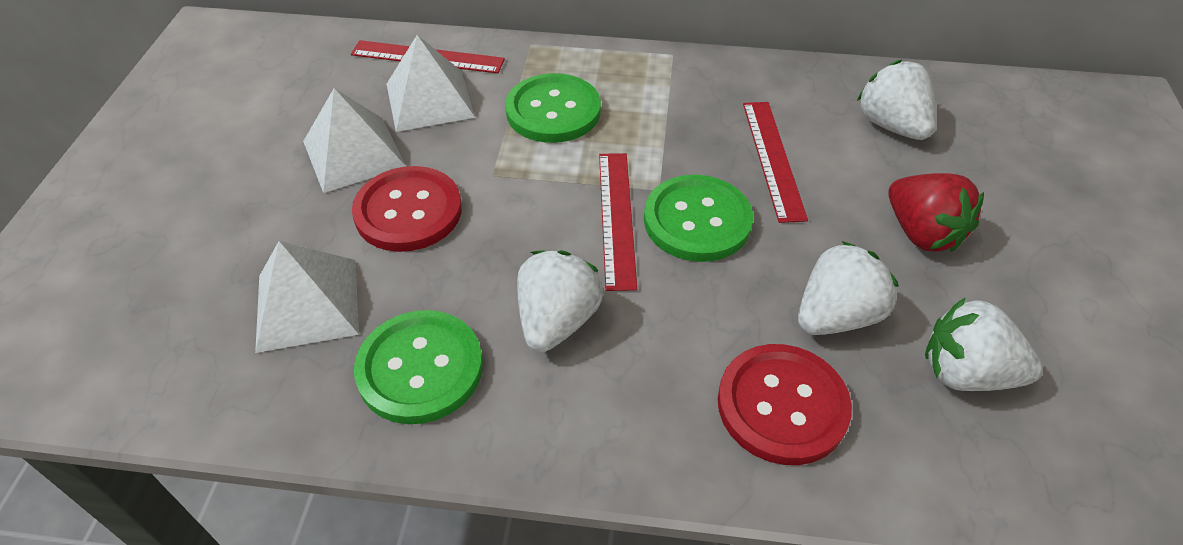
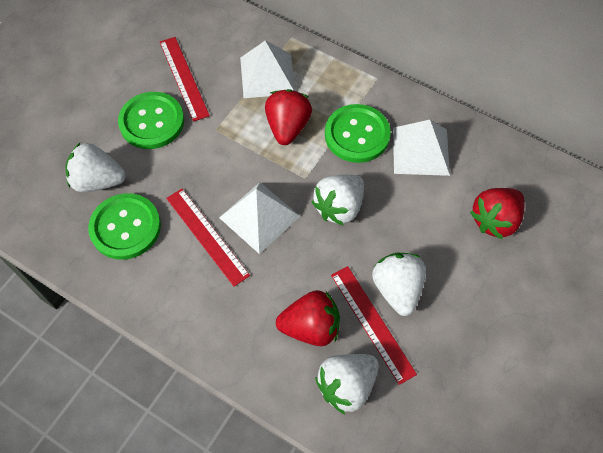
red button: [352,166,462,252] [718,344,852,465] = 2 -> none = 0
red strawberry: [889,173,984,252] = 1 -> [265,89,312,145] [276,290,340,346] [470,188,525,239] = 3

